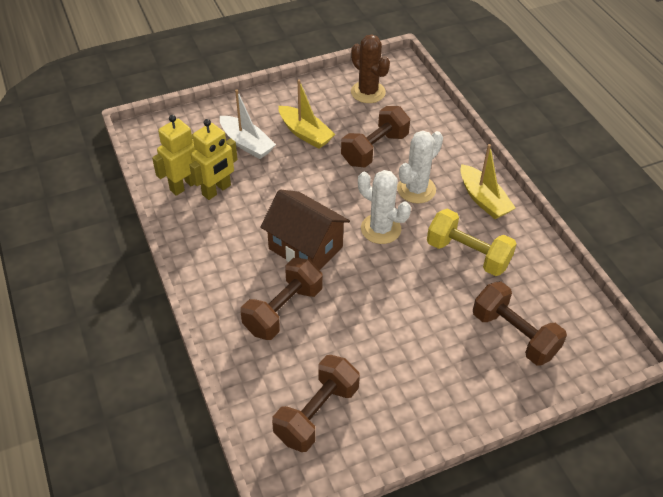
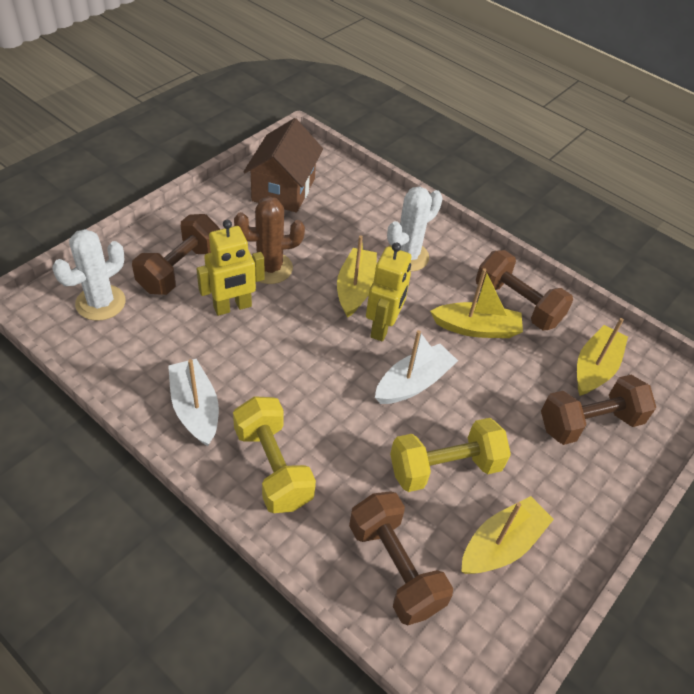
white boat: [220,89,276,159] = 1 -> [168,359,219,446] [375,330,458,404] = 2
yellow boat: [279,79,335,149] [460,144,516,219] = 2 -> [337,235,377,318] [430,268,523,338] [461,496,554,574] [577,318,628,396] = 4
yellow dumbbell: [427,209,516,276] = 1 -> [233,396,316,513] [390,418,511,492] = 2

